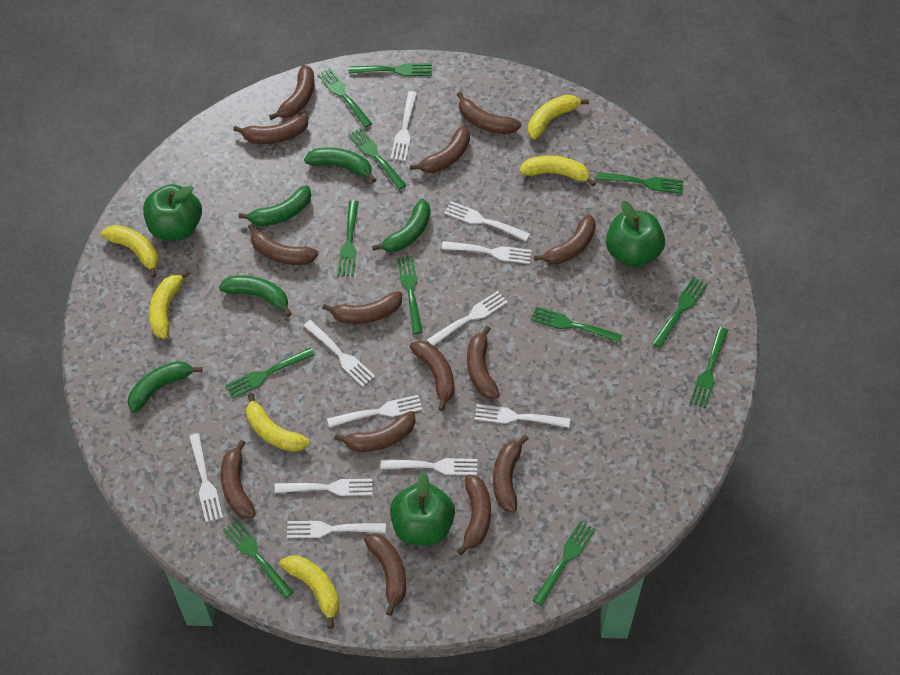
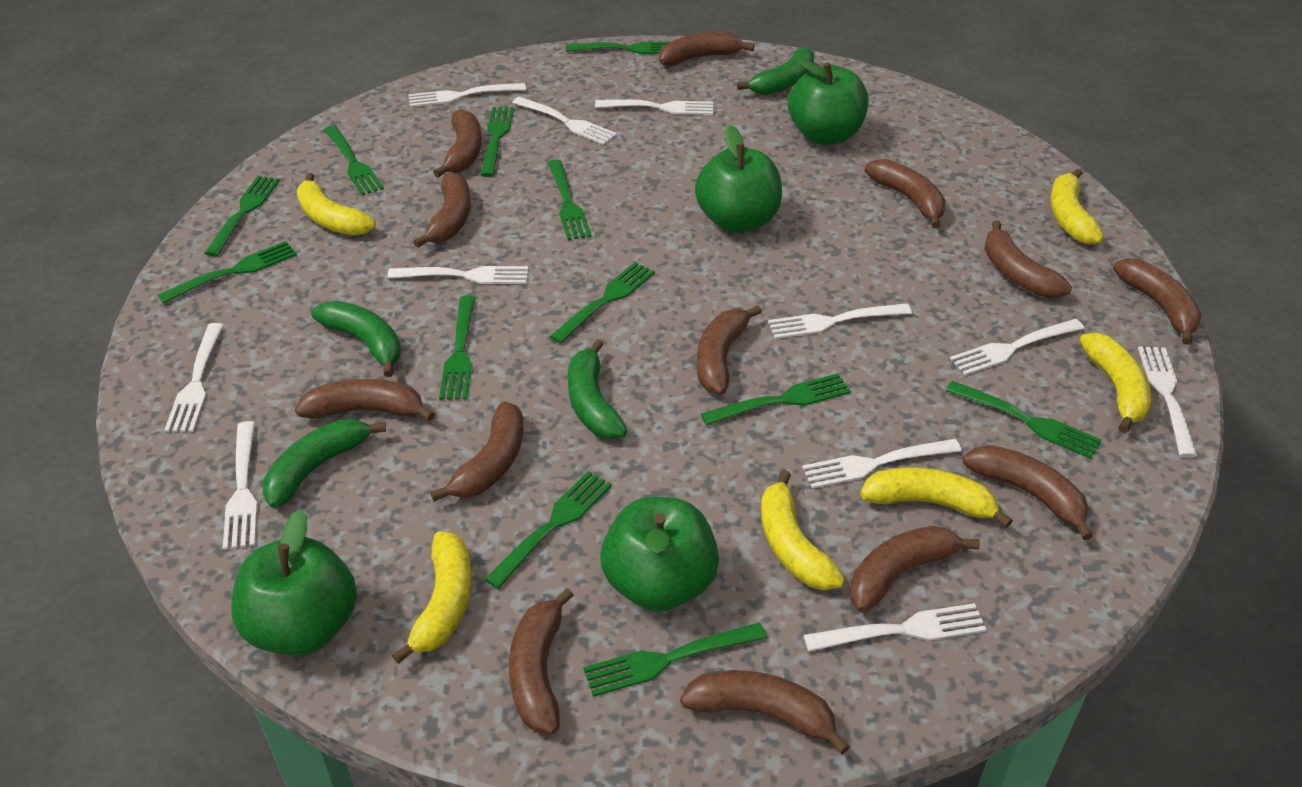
brown banana: [221,440,256,519] [233,115,308,144] [248,224,319,265] [269,65,314,120] [322,291,402,324] [334,411,416,452] [364,533,406,616] [410,125,470,173] [410,340,454,411] [457,92,521,134] [457,474,491,555] [467,326,500,399] [493,435,529,513] [534,214,596,265] = 14 -> [295,379,435,421] [413,172,471,248] [430,401,524,502] [433,109,482,177] [509,588,574,734] [659,31,755,66] [680,670,850,754] [697,305,762,394] [850,526,980,613] [865,159,946,228] [963,445,1093,540] [984,220,1072,298] [1113,258,1202,345] = 13
green apple: [143,184,202,240] [390,472,455,546] [606,201,665,267] = 3 -> [231,509,357,656] [600,497,719,612] [695,125,782,233] [788,57,869,145] = 4
green banana: [127,361,202,413] [219,275,292,317] [239,185,311,226] [304,147,377,183] [372,199,430,252] = 5 -> [263,419,386,508] [311,301,401,377] [568,339,627,439] [737,47,814,95] = 4

